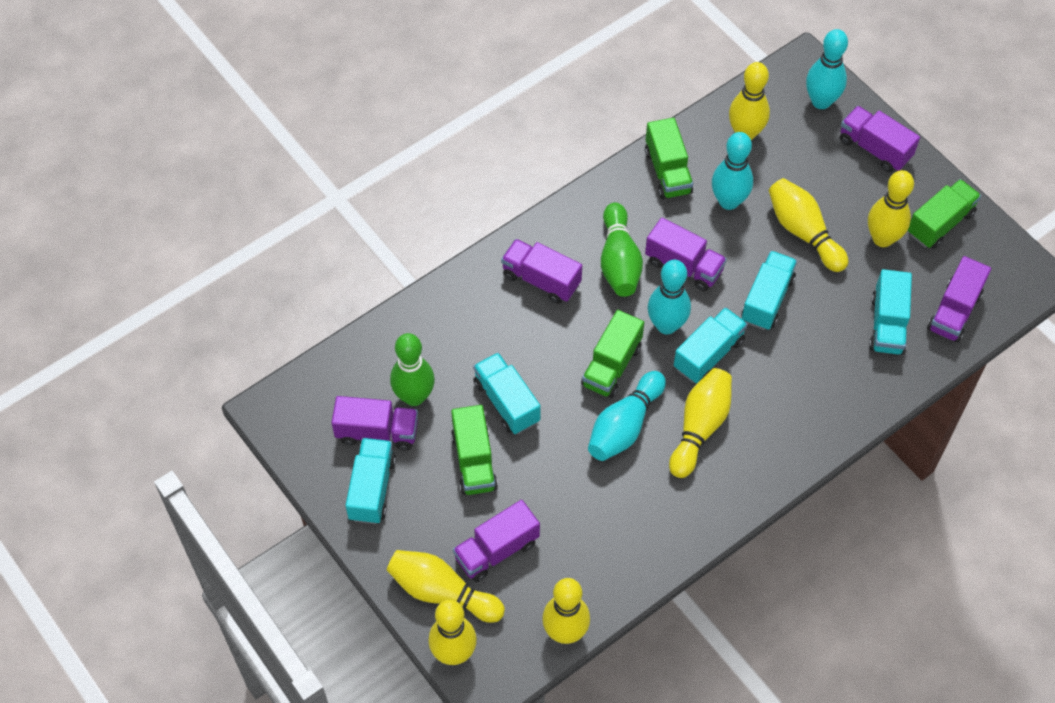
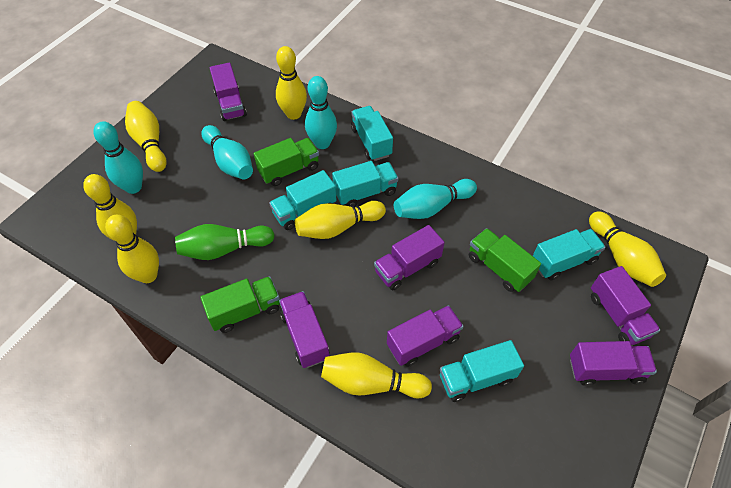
green bowling pin: [390,333,435,406] [601,203,643,297] = 2 -> [175,224,275,260] = 1
green truck: [451,405,498,495] [581,310,644,398] [645,118,693,199] [908,179,981,249] = 4 -> [201,276,280,333] [254,138,319,186] [469,228,541,292] = 3

